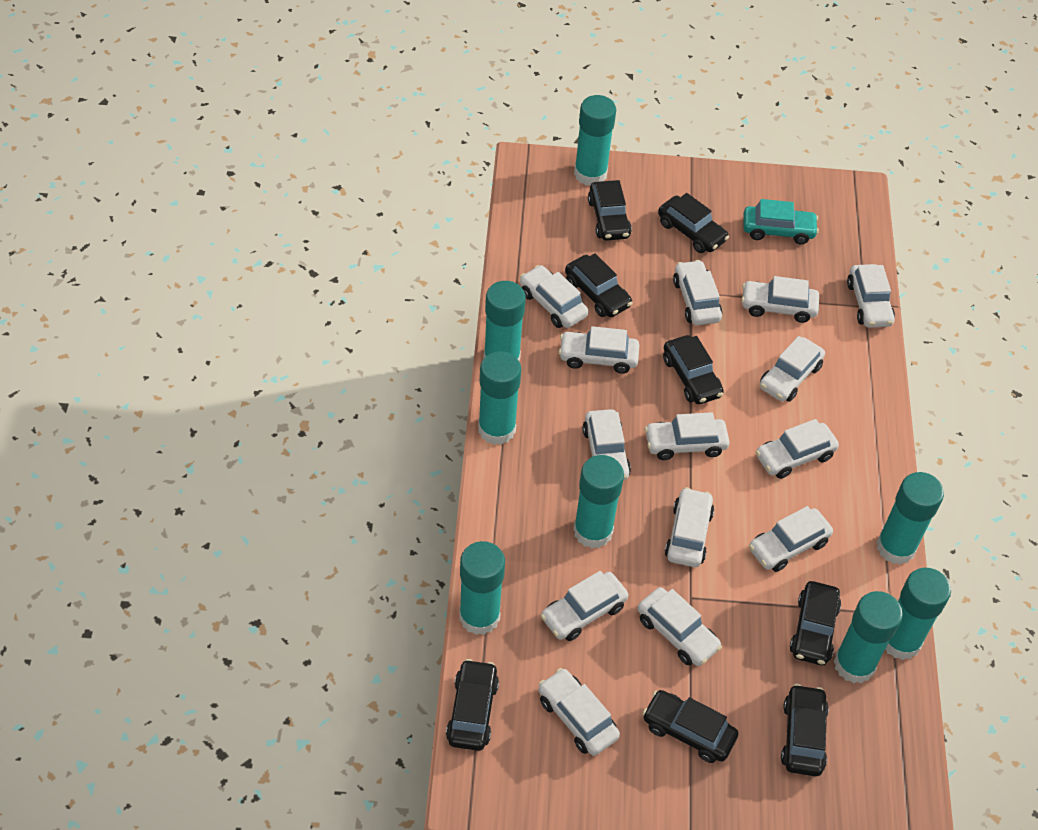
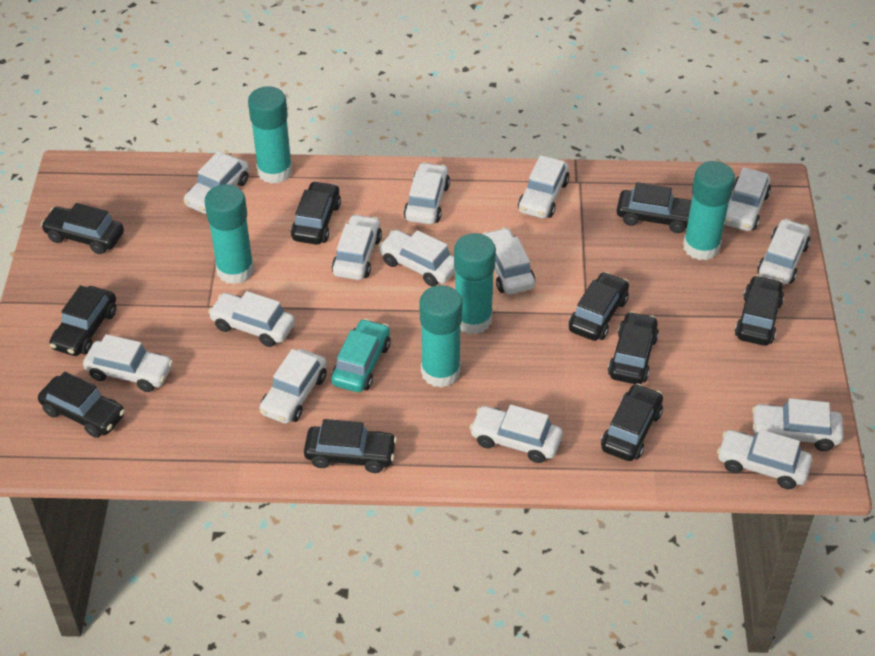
black car: [446,659,499,751] [565,253,633,317] [588,180,632,241] [643,690,738,763] [658,193,729,253] [663,335,724,404] [781,684,829,776] [790,581,841,665] = 8 -> [38,372,125,438] [41,203,124,254] [49,285,116,356] [291,181,341,245] [304,419,397,473] [569,272,629,341] [601,383,663,461] [608,311,659,384] [617,182,692,233] [735,275,784,346] = 10
turquoise glue stick: [459,541,505,635] [478,351,521,445] [483,281,526,361] [573,455,624,548] [574,95,616,186] [834,591,903,683] [876,472,944,565] [885,568,951,660] = 8 -> [204,184,254,284] [248,86,292,184] [419,285,462,388] [454,233,496,334] [683,161,735,260] = 5

